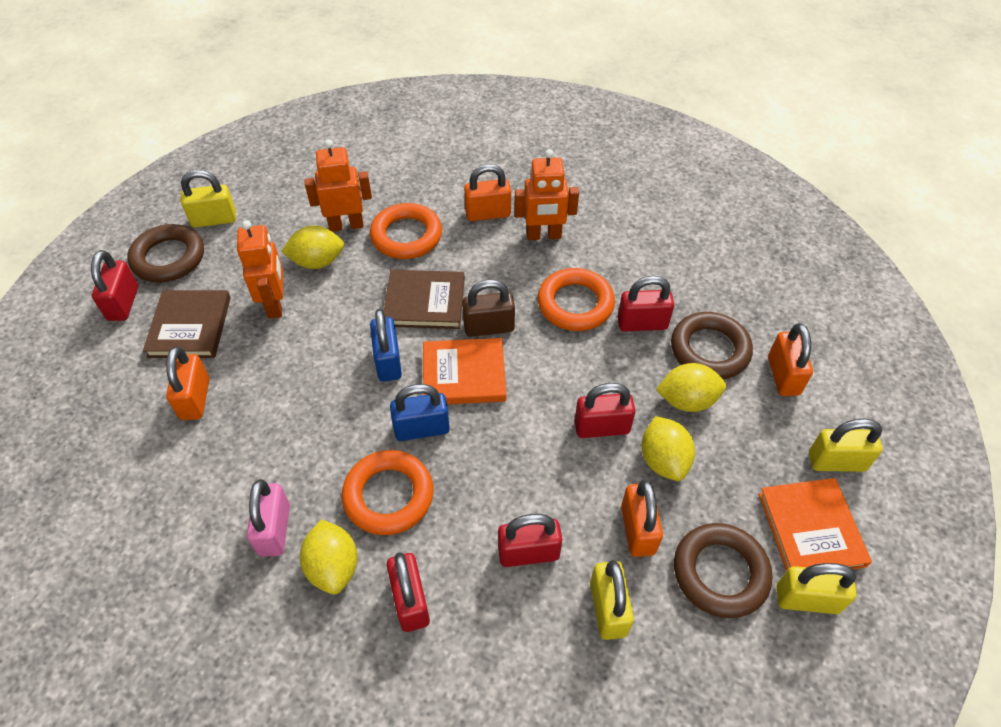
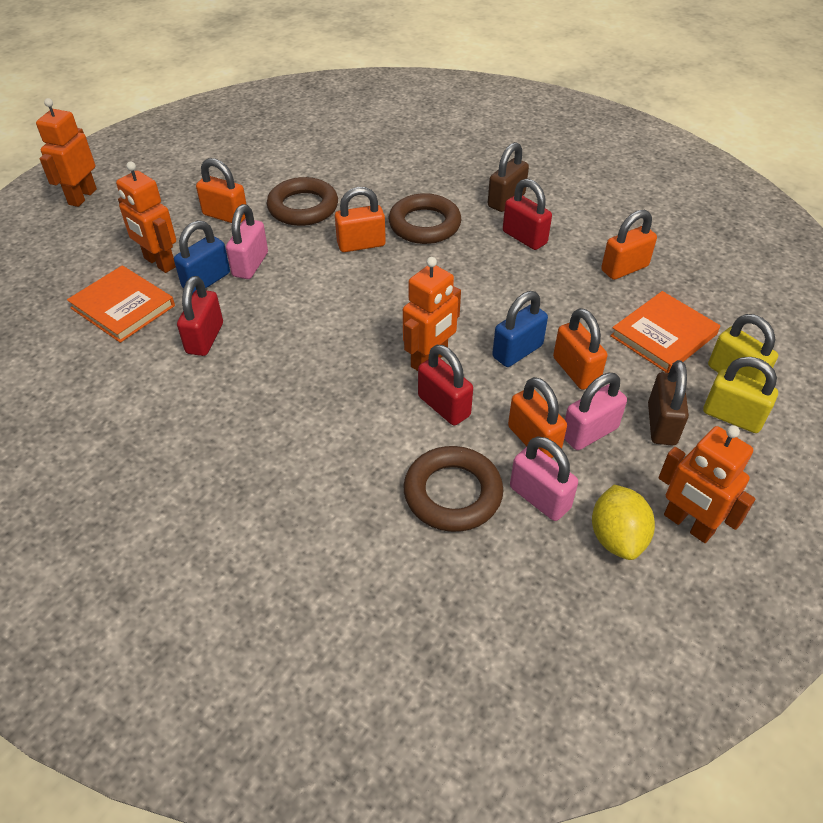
brown book: [143,290,231,358] [384,270,465,329] = 2 -> none = 0
brown padlock: [462,279,515,337] = 1 -> [488,142,529,212] [648,360,689,446] = 2
orange padlock: [166,347,210,420] [464,164,511,221] [621,479,663,557] [768,323,813,396] = 4 -> [196,158,247,223] [335,187,386,252] [508,377,567,458] [553,308,607,390] [601,210,657,280] = 5
orange ring: [342,450,433,535] [370,203,442,259] [538,268,615,331] = 3 -> none = 0
orange robot: [237,220,283,319] [304,139,372,232] [514,149,579,240] = 3 -> [36,98,97,207] [116,161,176,273] [403,257,461,371] [658,425,755,543] = 4
pink padlock: [247,479,290,556] = 1 -> [226,204,268,279] [510,436,578,521] [564,373,627,450] = 3
red padlock: [91,250,138,321] [387,552,430,632] [498,514,562,567] [575,383,635,438] [618,276,674,331] = 5 -> [177,276,223,356] [418,345,473,426] [503,179,552,250] = 3
yellow lemon: [281,226,344,269] [300,519,358,594] [642,416,695,481] [656,363,726,412] = 4 -> [592,485,655,560] = 1
yellow padlock: [181,170,236,228] [590,560,634,640] [777,563,857,614] [809,418,883,472] = 4 -> [703,357,778,433] [708,314,778,384] = 2

